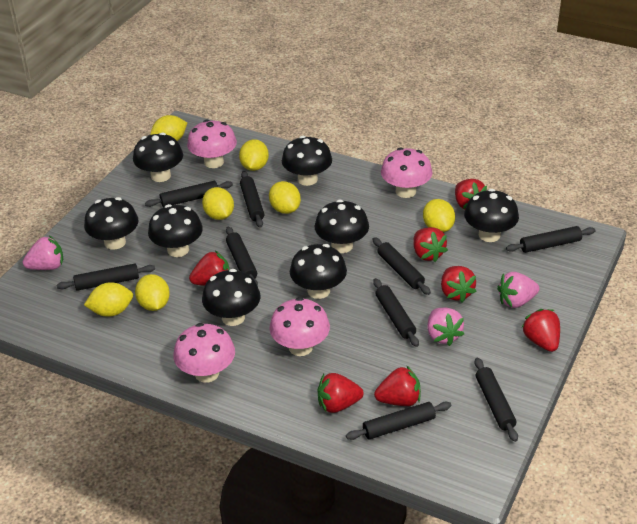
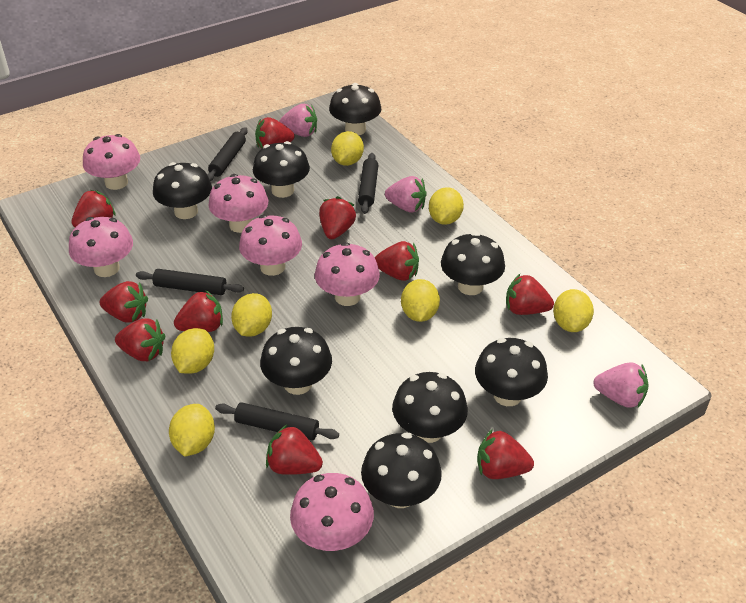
black rolling pin: [57,264,155,291] [145,181,233,207] [226,227,258,286] [240,171,264,228] [346,402,451,440] [373,237,431,295] [373,278,419,347] [475,358,518,442] [506,226,596,253] = 9 -> [136,269,244,295] [207,127,248,181] [215,402,339,440] [358,153,378,214] = 4
pink mushroom: [173,323,235,383] [187,120,237,168] [269,297,330,356] [381,147,432,198] = 4 -> [69,217,133,277] [83,134,140,190] [208,174,268,233] [239,215,302,276] [290,473,374,551] [315,242,380,306] = 6
red strawberry: [189,251,229,286] [318,373,364,413] [374,365,421,406] [413,227,448,262] [441,266,477,302] [455,179,487,210] [521,309,560,352] = 7 -> [71,190,116,227] [99,281,148,323] [115,318,165,361] [174,290,223,332] [255,117,294,149] [266,424,323,475] [319,196,356,239] [375,241,419,281] [477,429,534,479] [506,274,554,315] = 10

